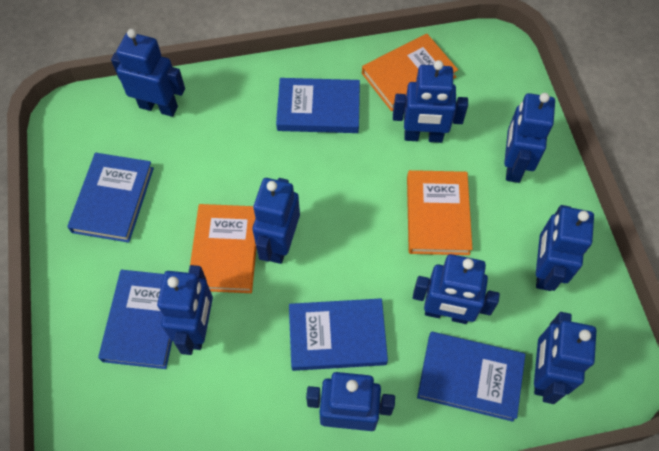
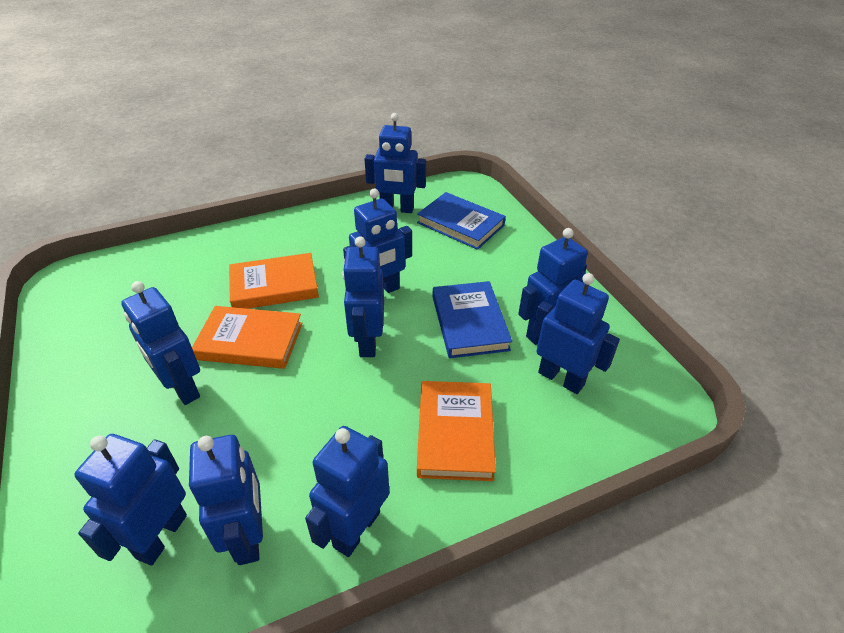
blue book: [67,153,154,243] [98,270,172,369] [276,78,360,133] [289,298,388,371] [417,332,526,422] = 5 -> [417,192,506,250] [432,281,512,358] = 2

